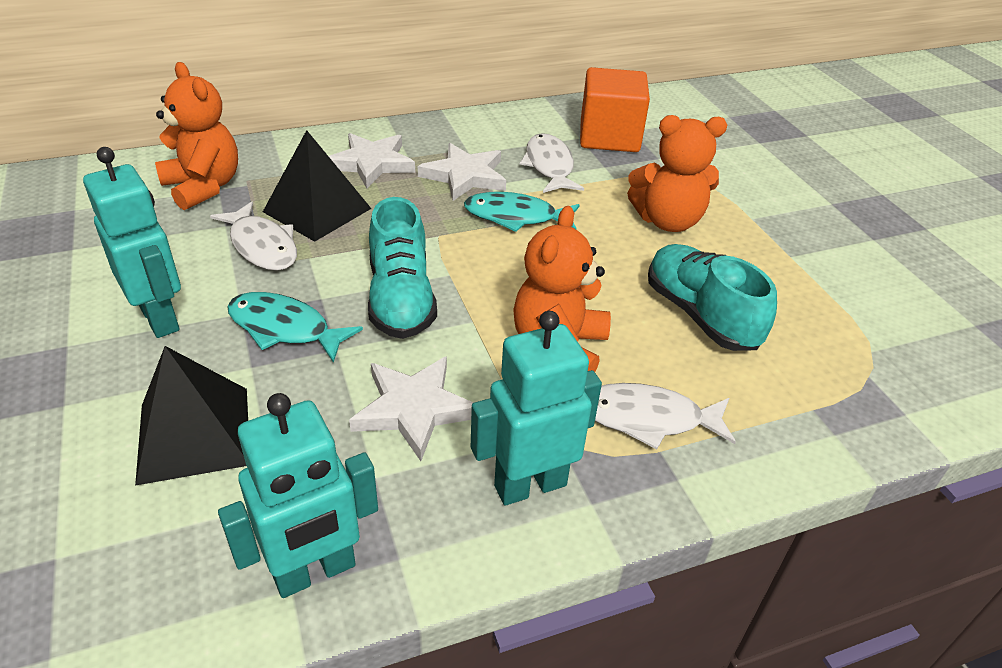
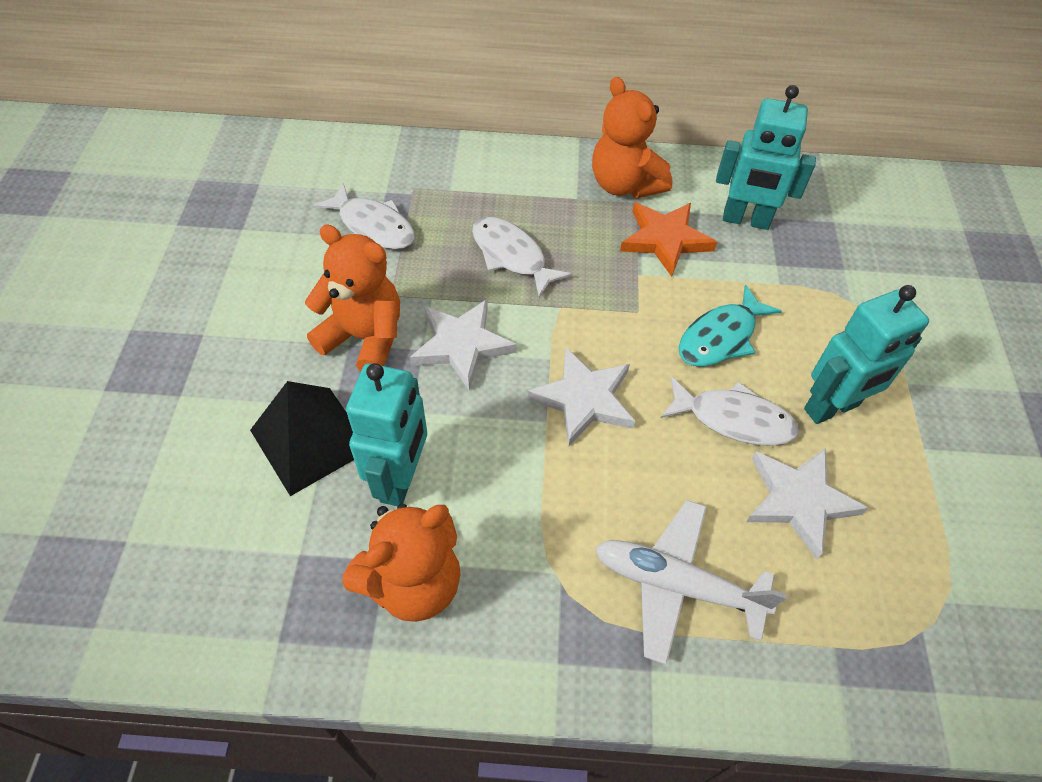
black pyramid: [135,346,248,486] [263,130,371,242] = 2 -> [250,381,354,496] = 1
orange cube: [580,67,650,152] = 1 -> none = 0
orange star: none = 0 -> [620,203,717,277] = 1
turquoise fish: [227,292,363,363] [464,192,580,232] = 2 -> [679,285,782,367] = 1
turquoise shoe: [368,197,437,339] [648,244,777,351] = 2 -> none = 0
white plane: none = 0 -> [595,500,787,665] = 1

